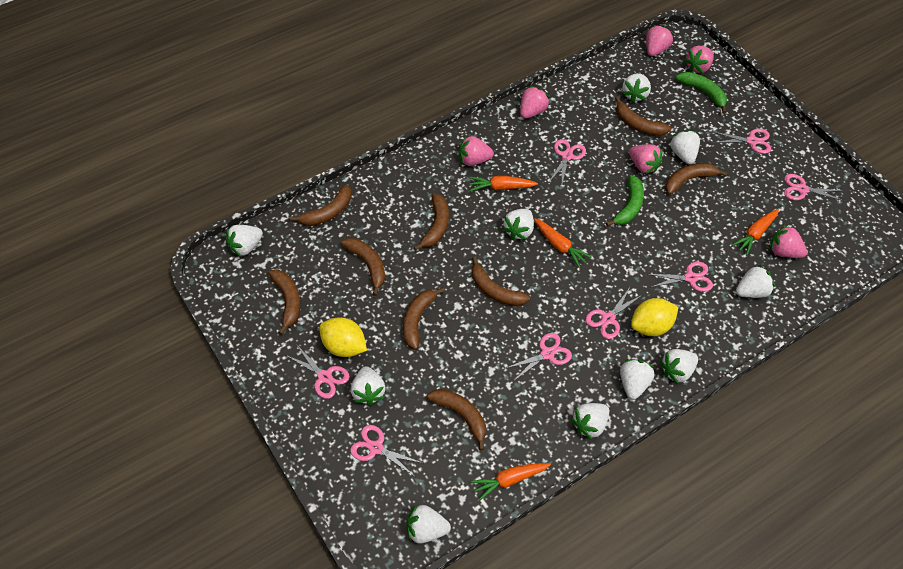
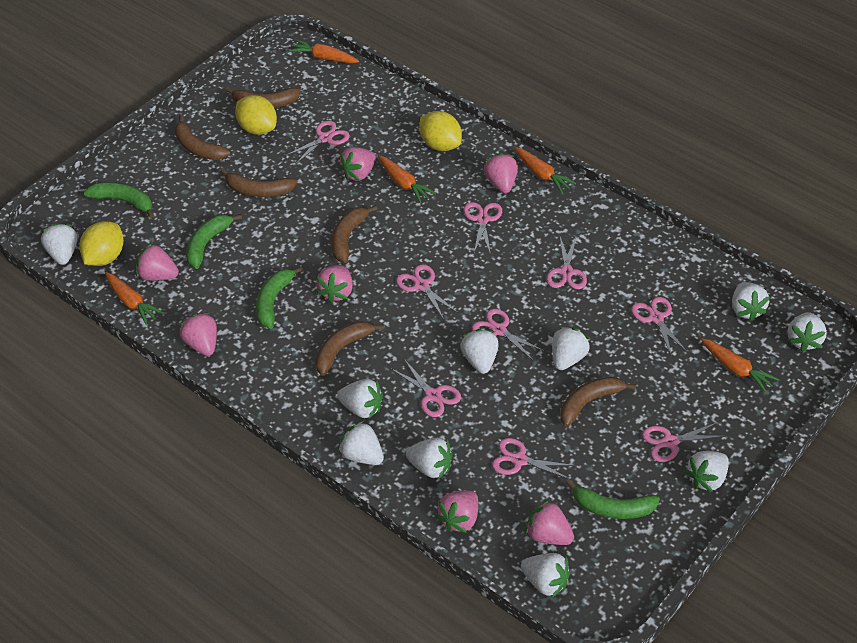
brown banana: [268,269,300,335] [289,185,351,226] [341,238,385,296] [403,287,445,350] [414,193,449,251] [427,389,486,450] [472,256,530,306] [615,96,671,136] [665,163,728,195] = 9 -> [175,115,230,160] [220,168,297,197] [226,87,301,108] [315,321,384,376] [331,205,377,263] [560,377,636,427] = 6
green banana: [606,175,644,226] [676,72,727,114] = 2 -> [84,182,154,218] [186,214,242,269] [256,266,304,329] [565,479,660,519] = 4
orange carrot: [469,176,538,191] [471,463,551,501] [534,218,592,268] [732,209,779,256] = 4 -> [105,272,164,325] [289,39,359,63] [378,155,436,203] [514,147,576,194] [701,338,779,393] = 5
pink scissors: [286,344,350,399] [350,425,422,477] [506,333,572,381] [548,139,586,188] [586,289,642,339] [648,262,713,292] [713,129,771,154] [784,174,844,201] = 8 -> [285,121,350,164] [390,359,461,417] [396,264,458,319] [464,202,502,255] [472,309,544,361] [492,438,576,480] [546,237,587,289] [631,297,688,356] [642,422,725,462] = 9
pink strawberry: [459,136,494,166] [520,86,550,118] [629,144,663,174] [646,25,674,56] [684,46,714,73] [770,225,807,258] = 6 -> [136,243,179,281] [179,313,217,356] [316,265,353,303] [338,147,376,181] [436,490,478,533] [484,153,518,193] [525,500,574,545] = 7
yellow lemon: [319,317,367,357] [631,298,678,336] = 2 -> [79,221,124,266] [235,95,277,135] [420,111,462,151] = 3

